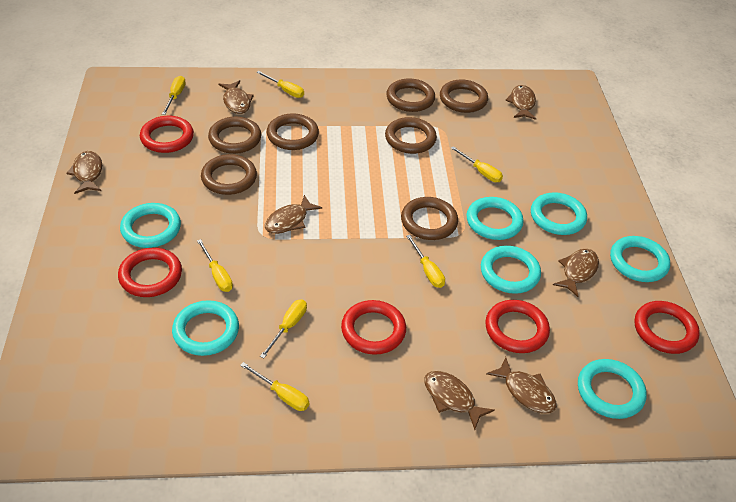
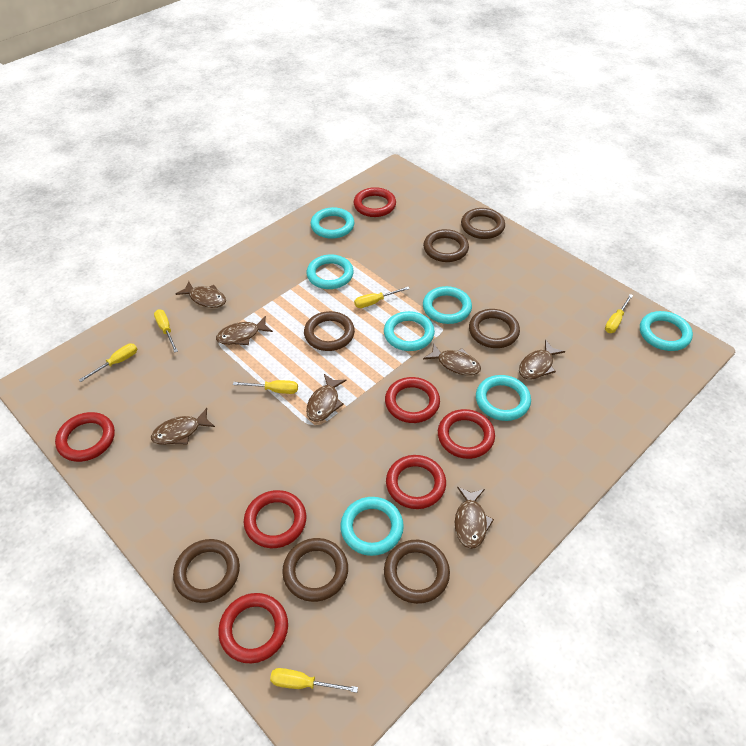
red ring: [118,248,182,297] [140,116,194,153] [341,300,406,355] [485,300,550,353] [634,301,700,354] = 5 -> [55,412,115,462] [218,593,288,663] [244,490,306,548] [354,187,396,217] [385,377,440,423] [386,455,446,509] [438,409,495,459] = 7
yellow screwdriver: [162,76,186,115] [197,239,233,292] [240,362,309,411] [257,71,304,98] [260,300,307,359] [406,235,445,288] [451,146,503,182] = 7 -> [79,344,137,382] [154,309,178,353] [233,380,298,394] [270,668,358,693] [354,287,410,308] [605,294,633,333] = 6

